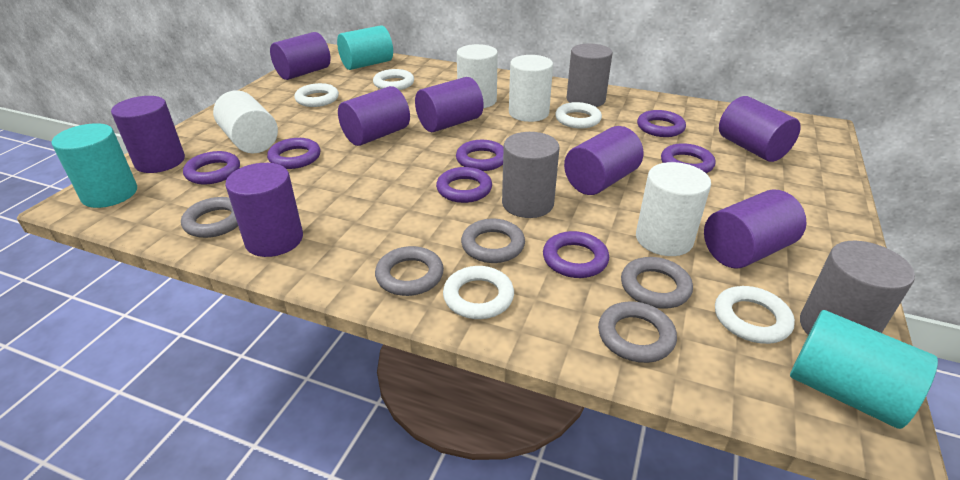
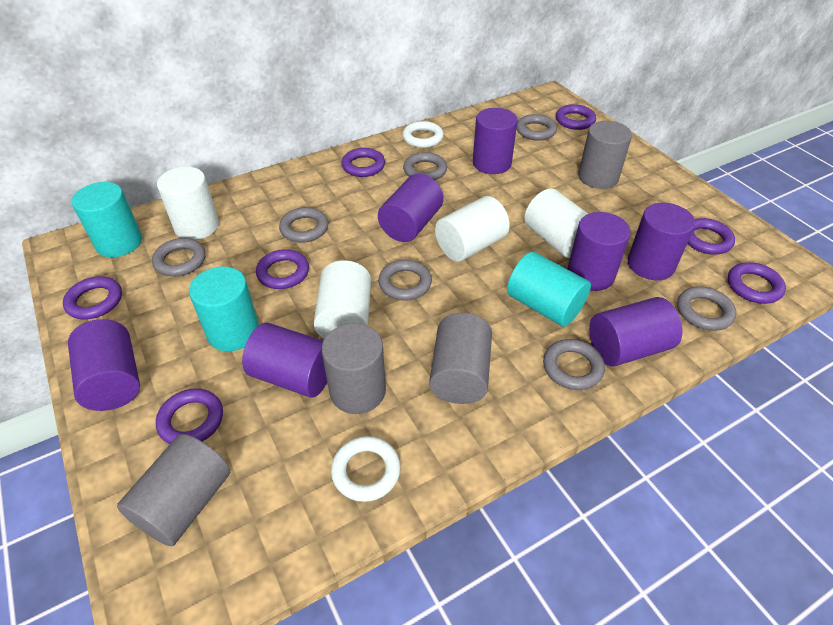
grey cylinder: [502,132,559,218] [567,44,613,107] [800,241,915,335] = 3 -> [117,434,230,546] [322,323,386,414] [429,313,492,404] [578,121,632,189] = 4
grey ring: [181,197,238,238] [375,246,444,296] [461,219,525,263] [598,302,677,363] [621,257,693,309] = 5 -> [152,238,206,276] [279,207,328,243] [378,260,432,301] [403,152,447,180] [517,114,557,141] [543,339,605,390] [677,287,736,331] = 7
purple cylinder: [111,96,185,173] [225,163,303,257] [270,32,331,80] [338,86,410,146] [415,77,484,132] [564,126,643,195] [704,190,806,268] [719,96,801,162] = 8 -> [68,319,140,411] [242,323,327,398] [378,174,444,242] [473,108,518,174] [567,212,631,291] [589,297,682,366] [628,203,695,280] = 7
white ring: [294,83,339,107] [373,69,414,90] [443,266,514,319] [555,102,602,129] [715,286,795,344] = 5 -> [331,436,401,502] [402,121,444,148] = 2

